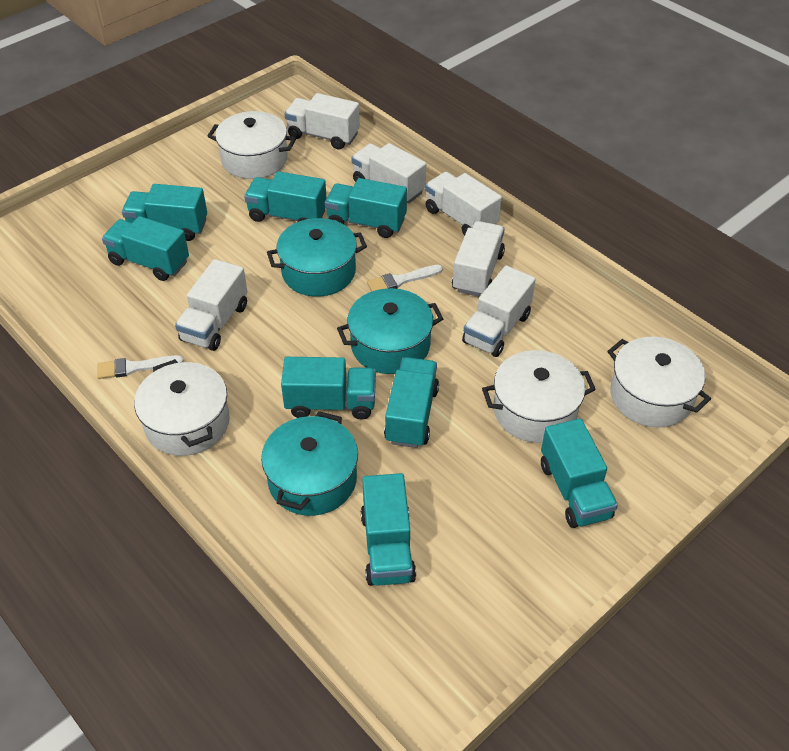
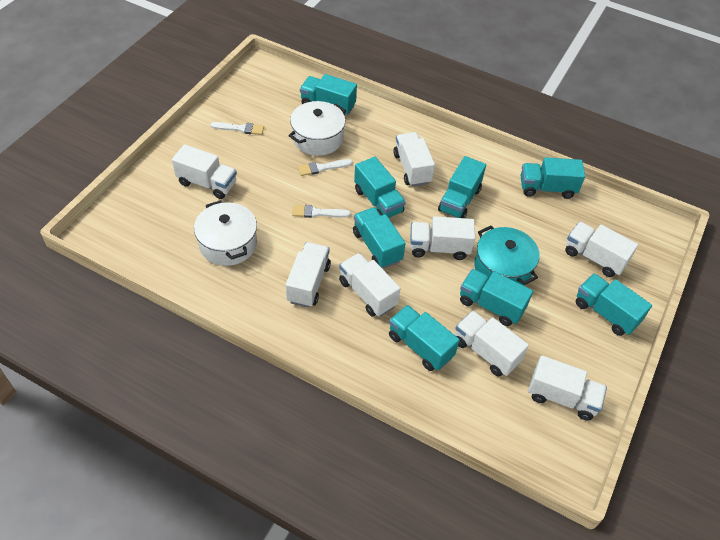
turquoise pot: [261,411,358,516] [267,218,367,297] [337,288,443,374] = 3 -> [474,226,539,286] = 1
white brush: [97,355,184,379] [367,265,443,292] = 2 -> [210,122,264,135] [292,205,351,218] [298,159,353,176] = 3
white pot: [134,359,230,456] [208,111,296,179] [482,350,596,443] [607,337,711,428] = 4 -> [194,200,257,266] [288,101,346,156] = 2
white truck: [175,259,248,351] [285,93,360,150] [351,143,426,204] [425,172,502,236] [452,221,505,297] [462,265,536,357] = 6 -> [172,144,237,199] [286,242,331,308] [339,253,401,317] [393,132,435,187] [410,216,475,260] [455,311,529,377] [528,355,607,421] [565,222,638,277] = 8

